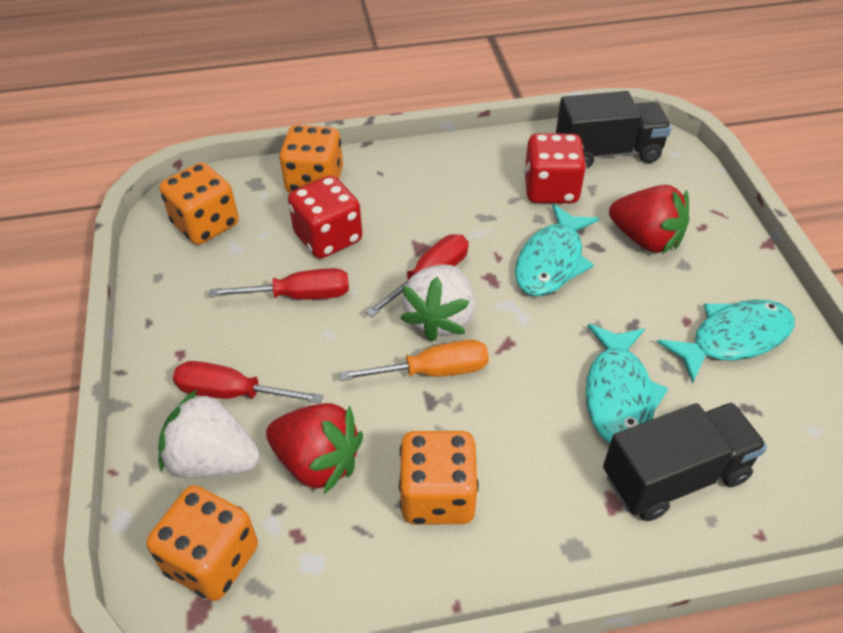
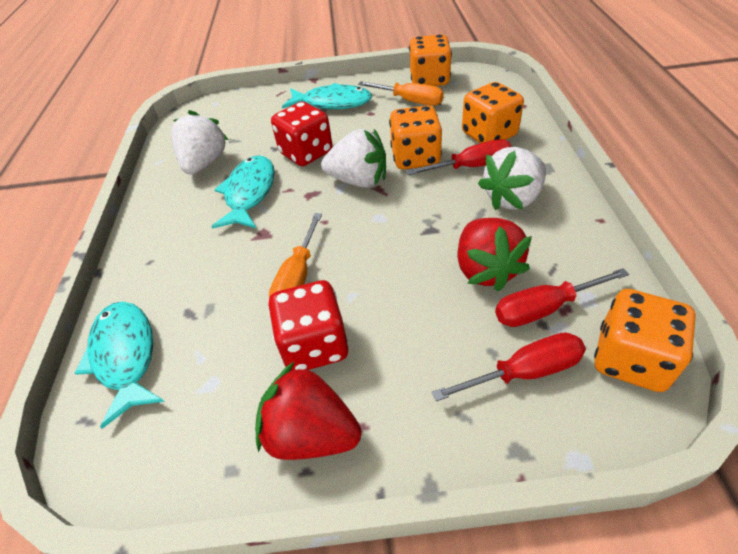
black truck: [556,91,672,169] [603,403,767,521] = 2 -> none = 0
orange screwdriver: [339,340,489,381] = 1 -> [269,213,322,297] [358,81,444,106] = 2
white strawberry: [158,389,260,479] [400,265,475,342] = 2 -> [171,110,228,174] [321,129,386,188] [478,147,546,210] = 3

